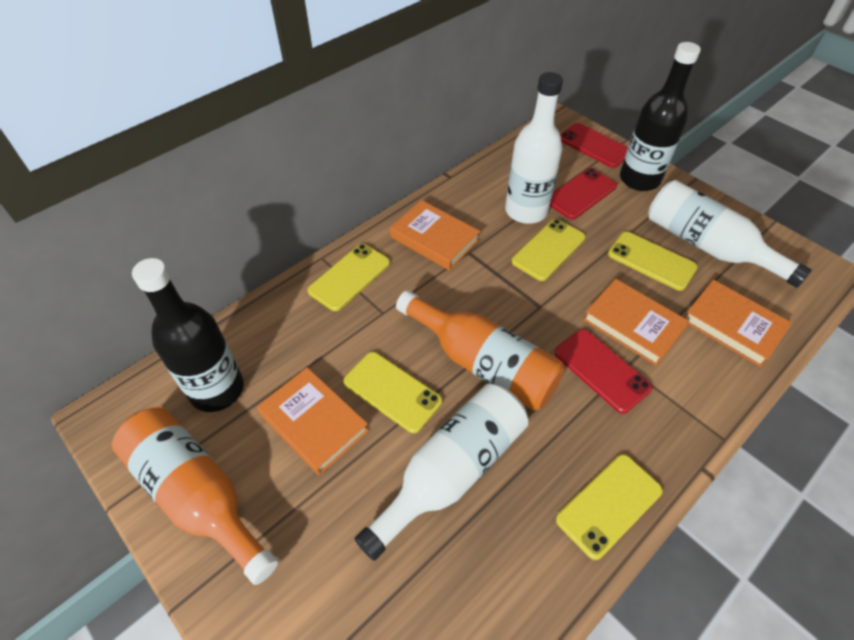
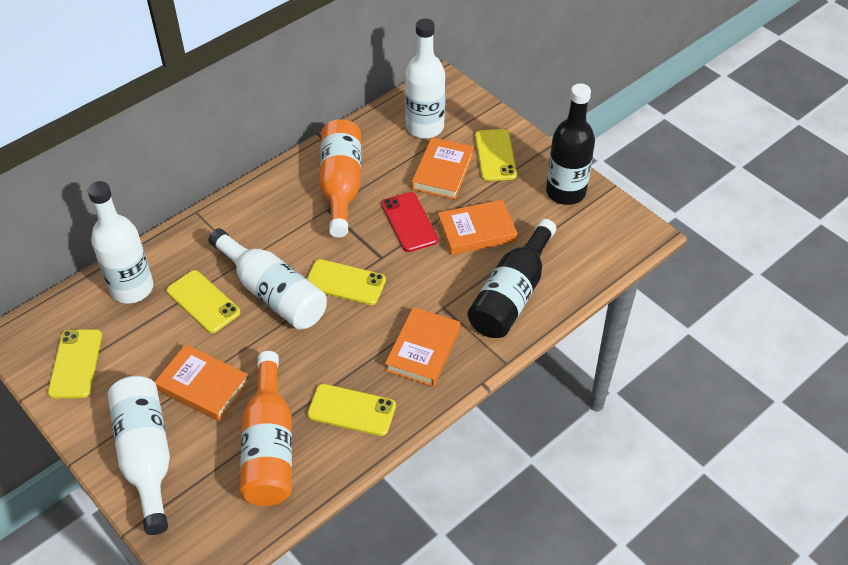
red phone: [550,168,617,219] [555,329,652,414] [560,123,628,168] = 3 -> [381,192,438,252] = 1
white bottle: [354,384,528,561] [505,72,563,224] [648,180,812,288] = 3 -> [87,181,153,304] [108,376,170,535] [208,228,327,330] [405,18,445,139] = 4

